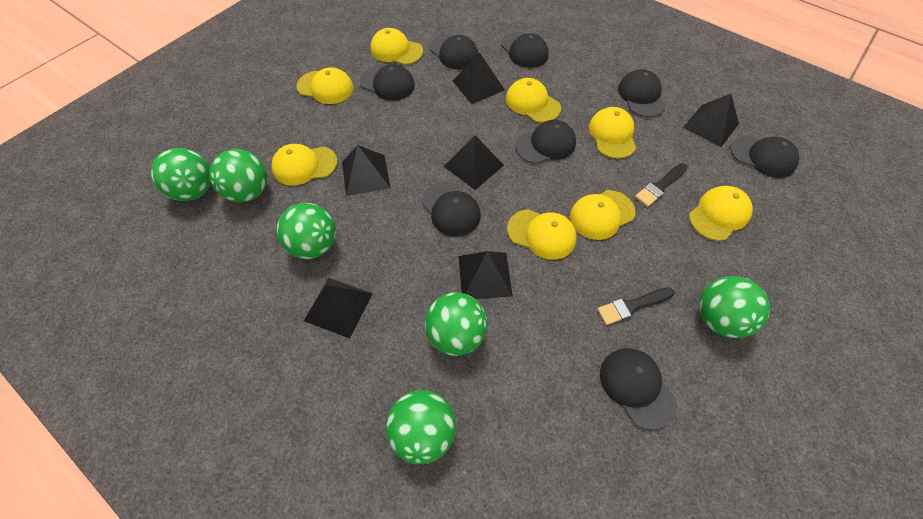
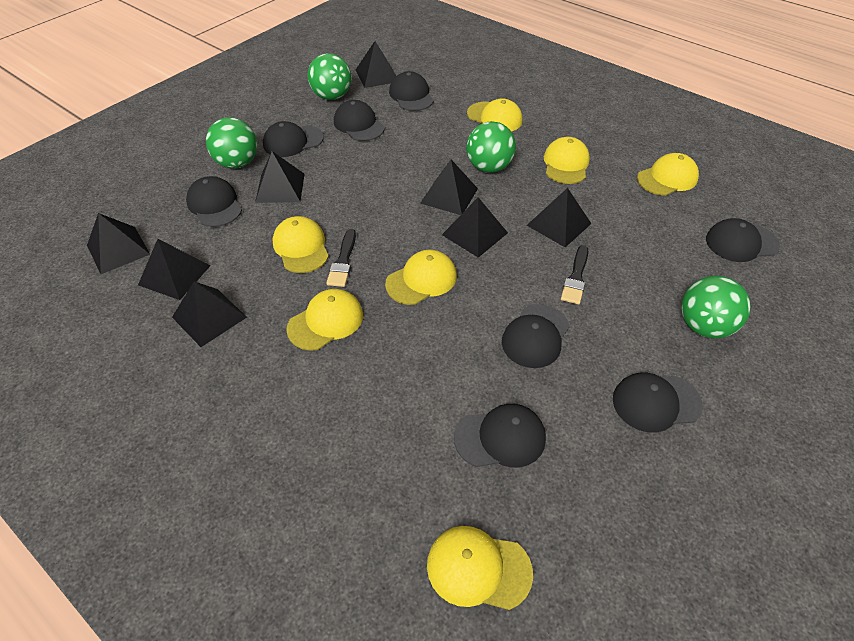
black pyramid: [304,278,373,338] [342,145,390,196] [444,136,504,190] [453,52,505,104] [458,251,513,299] [683,94,739,147] = 6 -> [87,213,150,274] [138,239,210,300] [172,281,247,347] [255,151,305,203] [356,41,396,88] [420,160,478,215] [442,197,508,258] [527,188,592,247] = 8
green ball: [151,148,211,201] [209,149,267,203] [276,203,336,259] [386,390,456,464] [425,293,488,356] [699,276,770,338] = 6 -> [206,117,257,169] [308,53,352,100] [466,121,516,173] [681,276,751,339] = 4
yellow cap: [271,144,338,186] [297,67,354,104] [370,28,423,65] [506,78,561,123] [507,209,577,260] [570,190,635,240] [589,107,636,159] [689,186,753,241] = 8 -> [273,216,329,273] [286,289,363,351] [385,250,457,305] [427,526,533,610] [467,99,523,132] [544,137,590,184] [637,153,699,196] = 7

